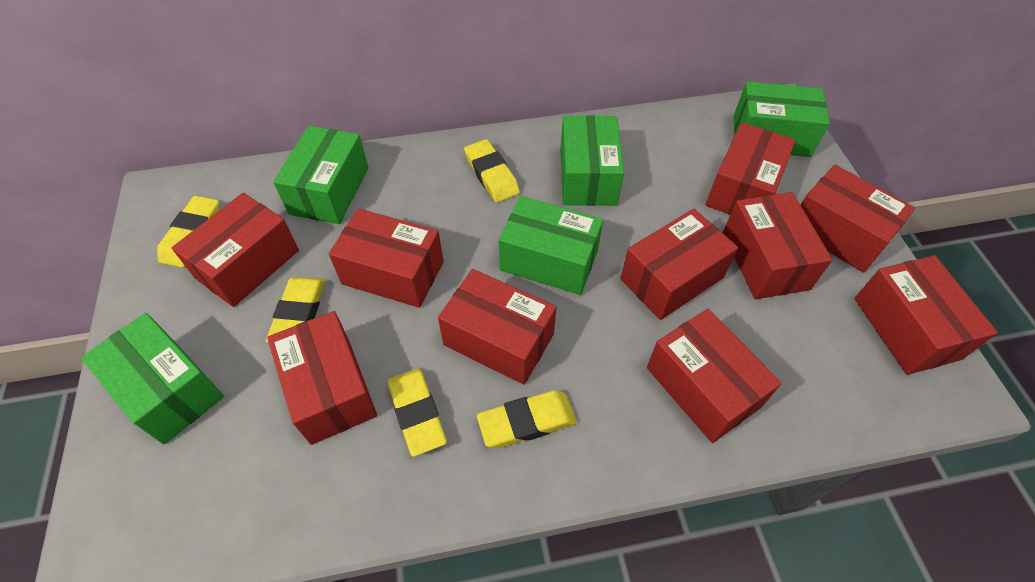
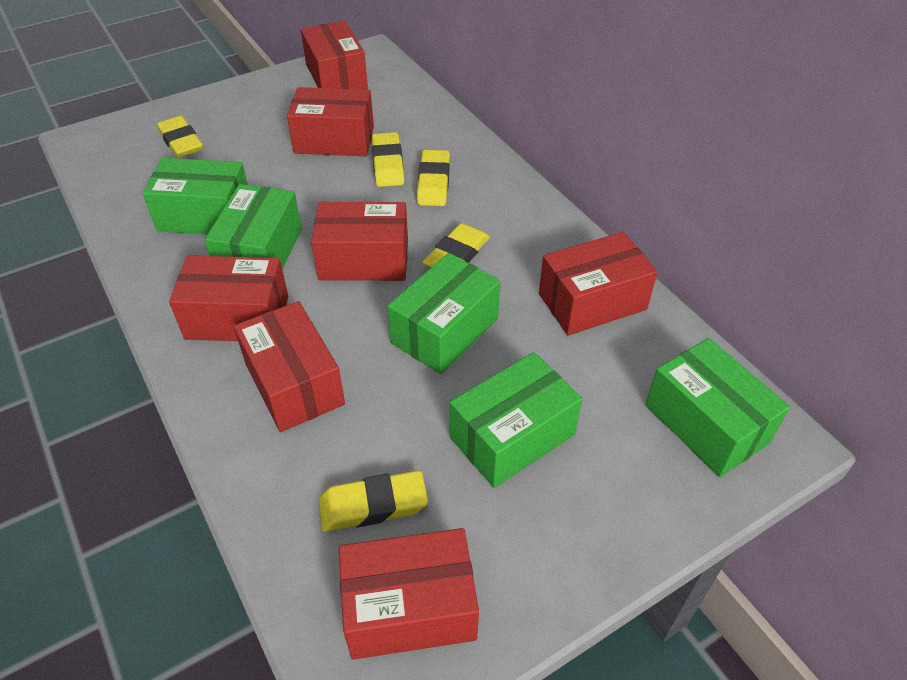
red box: [172,193,299,307] [267,311,377,445] [329,208,444,308] [438,269,556,385] [620,209,738,320] [647,309,782,443] [705,122,796,215] [723,192,832,299] [801,165,915,273] [854,255,998,375] = 10 -> [169,255,288,341] [234,301,345,432] [287,87,374,156] [301,21,368,89] [311,202,408,281] [339,528,479,660] [539,232,658,335] = 7

